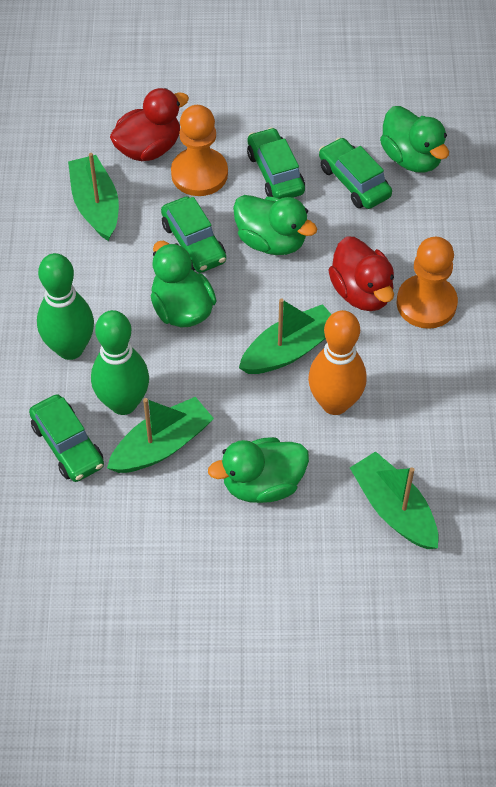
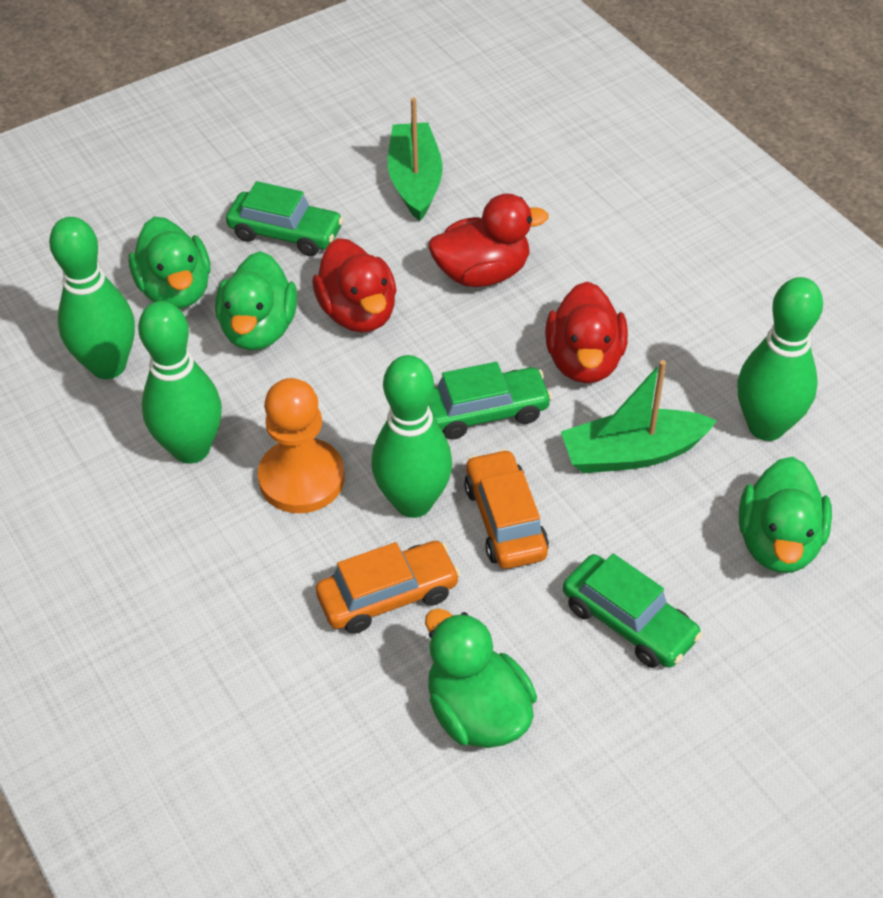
green boat: [68,153,119,241] [107,397,214,473] [239,298,332,374] [350,451,439,549] = 4 -> [388,98,443,221] [561,360,717,473] = 2
green bowling pin: [37,253,94,360] [91,310,149,415] = 2 -> [49,217,135,379] [138,301,222,464] [371,355,452,518] [737,277,823,441] = 4
green car: [29,394,104,482] [161,196,226,273] [247,127,305,199] [319,137,392,209] = 4 -> [226,181,344,256] [429,362,552,440] [563,553,703,668] = 3
orange bowling pin: [308,310,367,415] = 1 -> none = 0
orange car: none = 0 -> [316,541,460,634] [464,449,549,569] = 2
orange pawn: [171,105,228,196] [397,237,458,329] = 2 -> [258,378,345,513] = 1
red duck: [110,88,189,161] [328,236,394,311] = 2 -> [312,238,397,333] [429,194,549,287] [545,281,628,383] = 3

